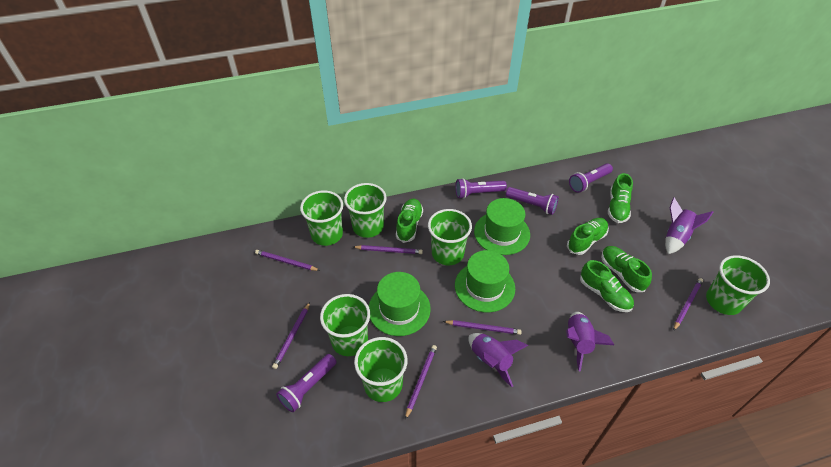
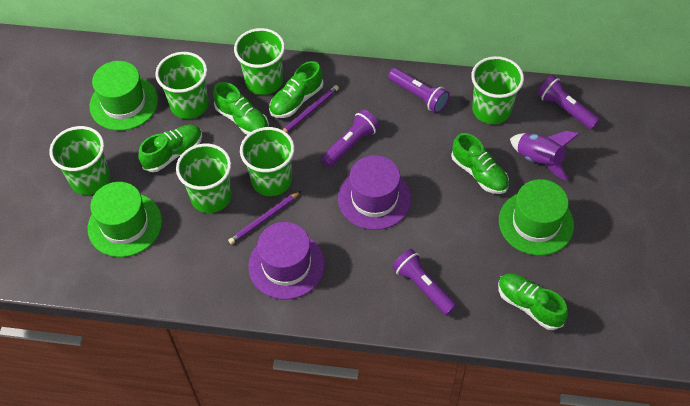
purple hat: none = 0 -> [248,222,325,299] [338,155,411,230] = 2
purple pencil: [255,250,320,271] [272,302,310,369] [354,245,423,254] [405,345,437,420] [443,320,522,335] [673,278,703,331] = 6 -> [228,191,301,244] [283,85,339,133] = 2
purple rocket: [468,333,528,387] [566,312,614,372] [665,197,713,254] = 3 -> [510,131,579,181] = 1

